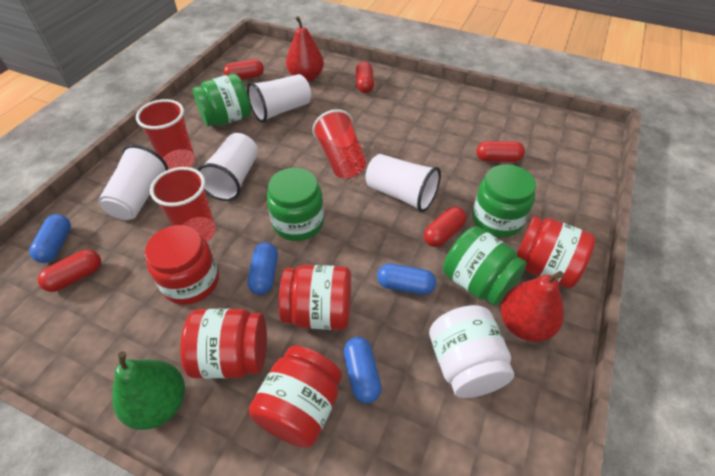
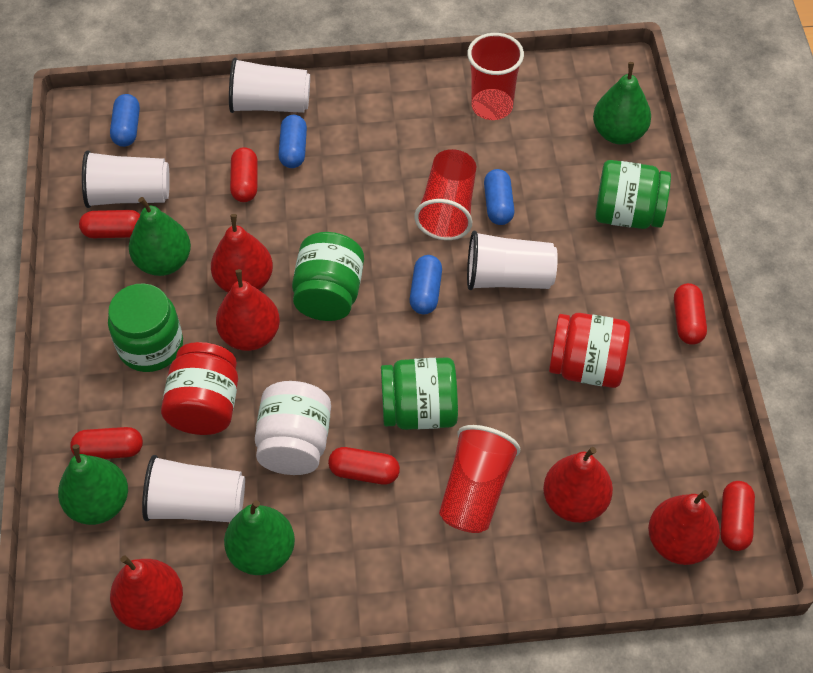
green pear: [112,351,185,430] = 1 -> [58,444,128,525] [129,197,191,276] [224,500,295,575] [593,62,651,145] = 4
red capsule: [38,250,101,292] [223,59,264,80] [356,62,374,93] [424,206,466,247] [476,141,525,162] = 5 -> [70,427,143,459] [79,210,140,238] [230,147,258,202] [328,447,400,485] [674,283,707,345] [721,481,755,551] = 6
red jar: [145,225,219,305] [180,309,267,379] [249,346,342,448] [279,265,351,330] [517,216,596,288] = 5 -> [161,342,238,435] [549,313,630,388] = 2
red pear: [286,16,324,82] [501,271,564,342] = 2 -> [110,555,183,630] [211,214,273,292] [216,269,280,351] [543,447,613,523] [648,490,720,565] = 5

